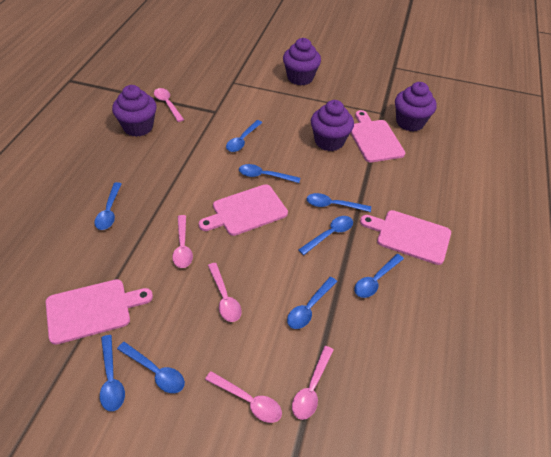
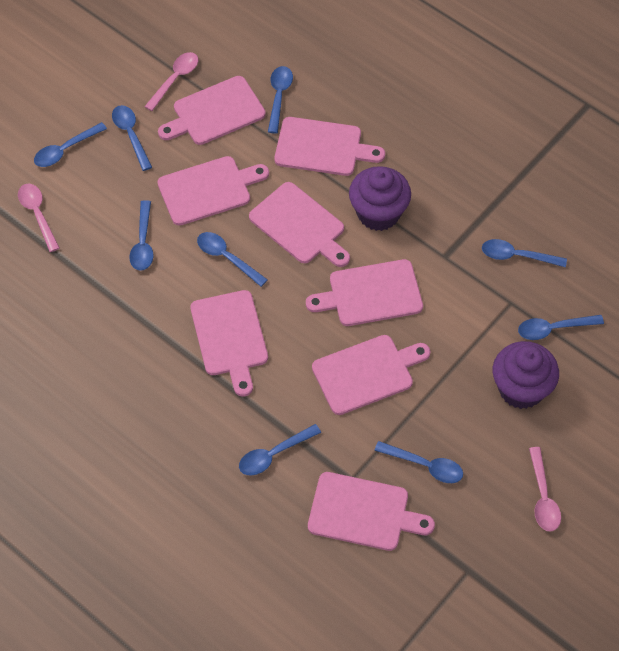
pink cutting board: [46,279,153,345] [198,184,288,236] [351,110,405,162] [360,210,451,265] = 4 -> [157,156,269,226] [158,76,266,145] [190,290,268,397] [249,182,350,267] [274,117,385,176] [306,259,423,326] [308,472,435,551] [312,335,430,415] = 8
pink spoon: [154,88,184,122] [172,215,193,268] [205,371,282,423] [208,263,241,322] [292,346,334,420] = 5 -> [18,184,60,252] [144,52,198,111] [529,447,561,531] = 3
purple cupcake: [112,85,157,137] [283,38,321,85] [311,100,354,151] [395,82,437,132] = 4 -> [349,166,411,231] [493,341,559,409] = 2

